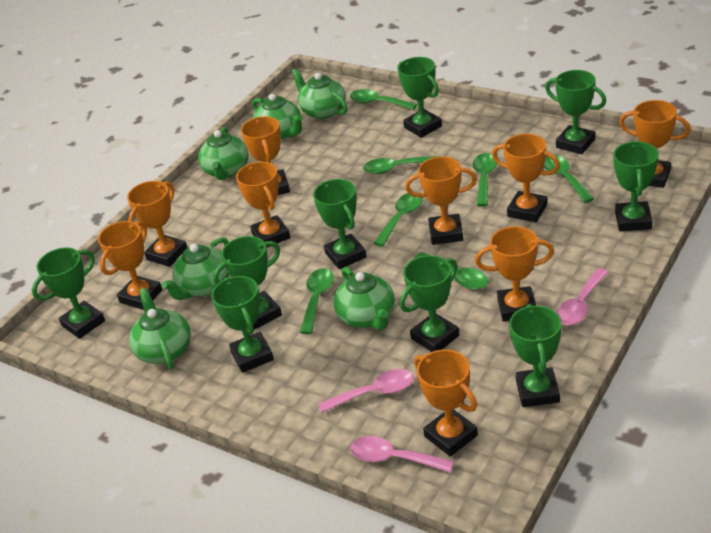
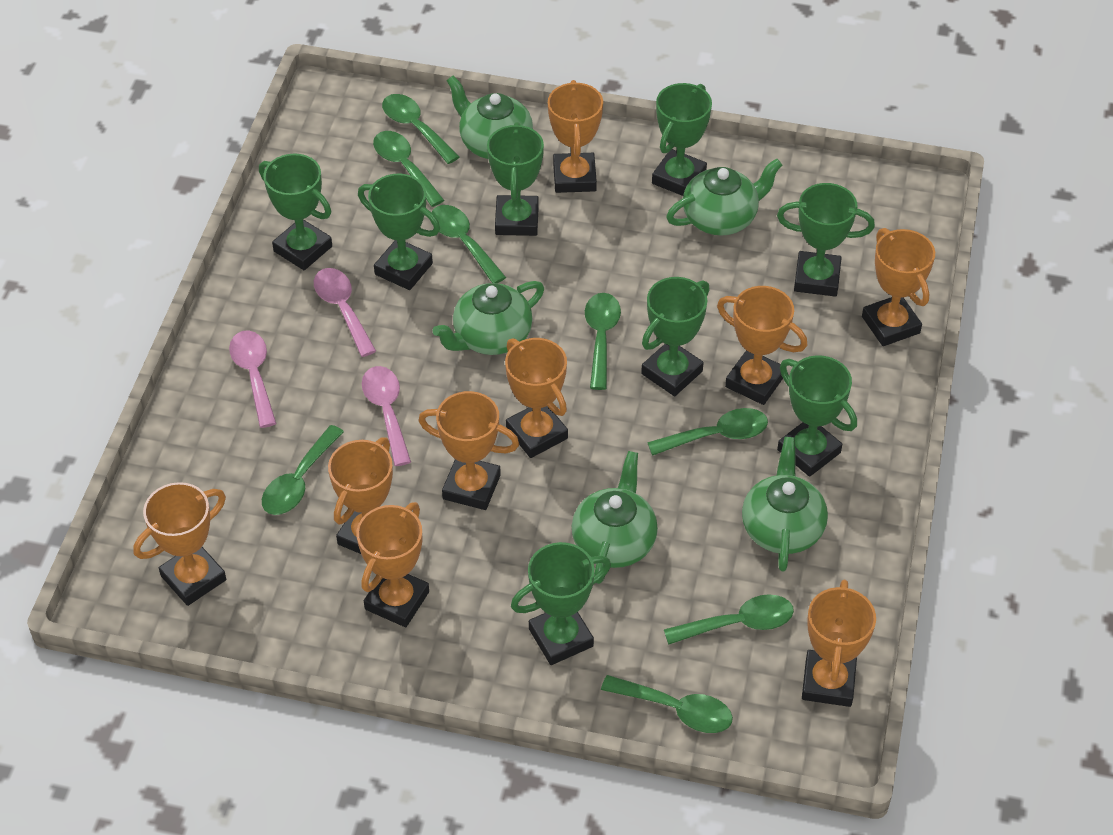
green spoon: [300,268,334,334] [350,89,417,110] [363,156,440,174] [373,192,423,247] [415,252,488,290] [473,153,497,207] [544,155,595,203] = 7 -> [262,425,344,515] [373,131,444,207] [382,94,459,164] [431,205,506,283] [585,293,621,390] [601,675,733,733] [647,408,768,456] [664,594,794,645] = 8
green teapot: [129,288,191,369] [162,237,229,300] [198,127,249,180] [252,94,303,140] [291,68,348,119] [333,267,395,330] = 6 -> [433,281,544,355] [446,75,533,159] [572,451,658,584] [666,158,782,236] [742,437,828,571] = 5
green trophy: [32,247,105,339] [211,276,274,373] [213,236,282,330] [313,179,367,269] [398,57,442,138] [400,255,459,352] [509,304,561,407] [545,70,606,154] [613,141,659,231] = 9 -> [259,153,332,270] [358,174,440,290] [487,122,544,236] [511,542,611,665] [641,277,710,396] [652,83,712,196] [777,183,875,297] [777,355,857,477] = 8

